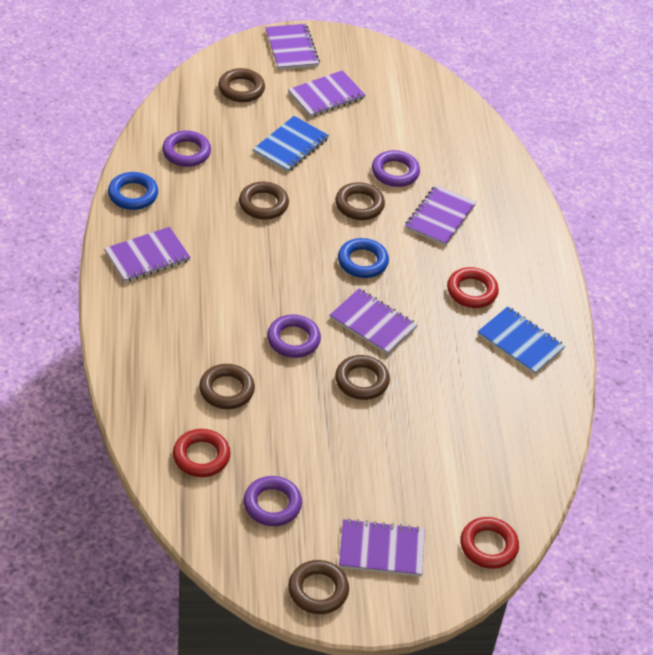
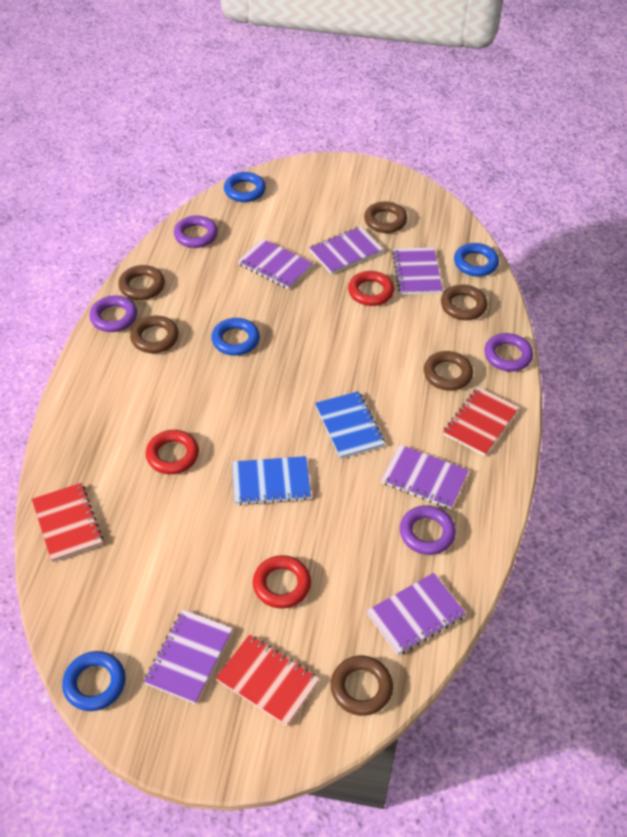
blue ring: [108,172,158,210] [338,238,389,278] = 2 -> [62,651,125,711] [211,318,260,356] [224,172,266,202] [454,243,499,277] = 4
red notebook: none = 0 -> [32,483,103,562] [216,635,320,726] [443,387,519,456] = 3

